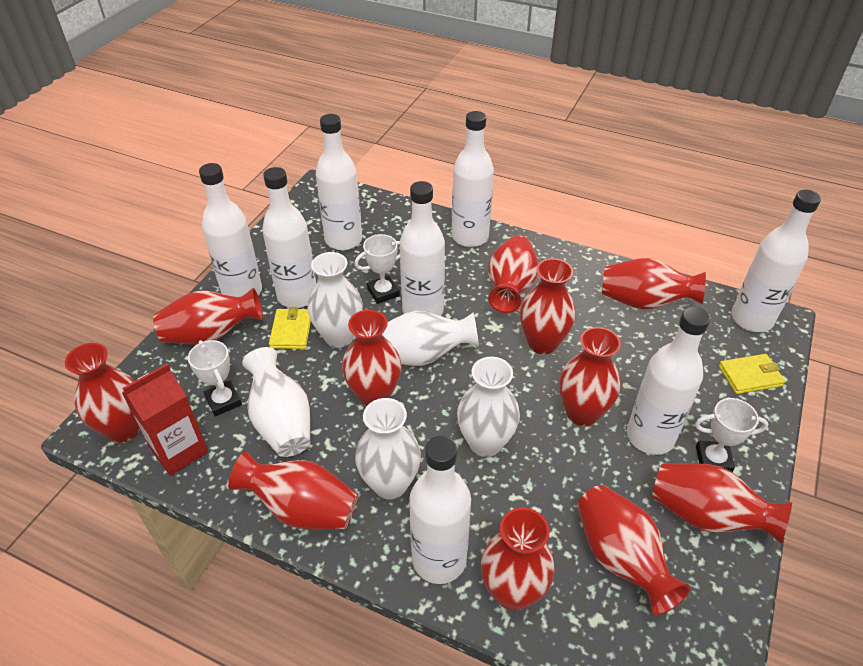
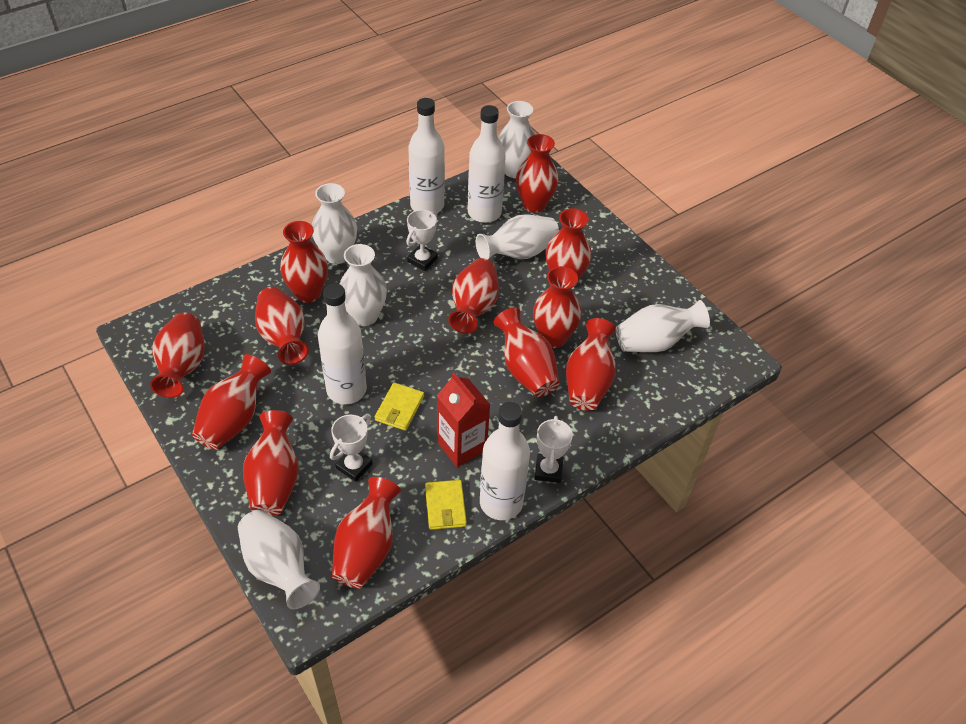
red vase: [65,343,140,443] [153,288,263,345] [228,451,358,530] [342,310,402,407] [481,507,555,611] [488,235,538,313] [520,258,576,354] [559,327,621,426] [577,485,690,615] [602,258,706,310] [652,463,792,544] = 11 -> [150,313,205,398] [192,354,271,450] [243,410,299,516] [255,287,309,365] [280,221,328,303] [332,477,401,589] [448,258,499,334] [493,307,560,397] [516,134,559,213] [533,266,582,348] [546,208,591,281] [566,318,616,411] = 12
white bottle: [199,163,262,297] [262,167,316,308] [316,114,362,250] [400,181,445,316] [409,436,471,584] [452,111,494,247] [627,307,710,455] [731,190,821,332] = 8 -> [318,283,367,404] [408,98,445,213] [468,105,506,223] [480,402,530,520] = 4
white vase: [242,347,310,457] [308,252,363,348] [355,398,421,500] [382,311,479,366] [457,357,520,457] = 5 -> [238,510,320,609] [312,183,357,264] [340,244,387,326] [476,215,559,259] [498,101,535,178] [616,300,710,352] = 6

